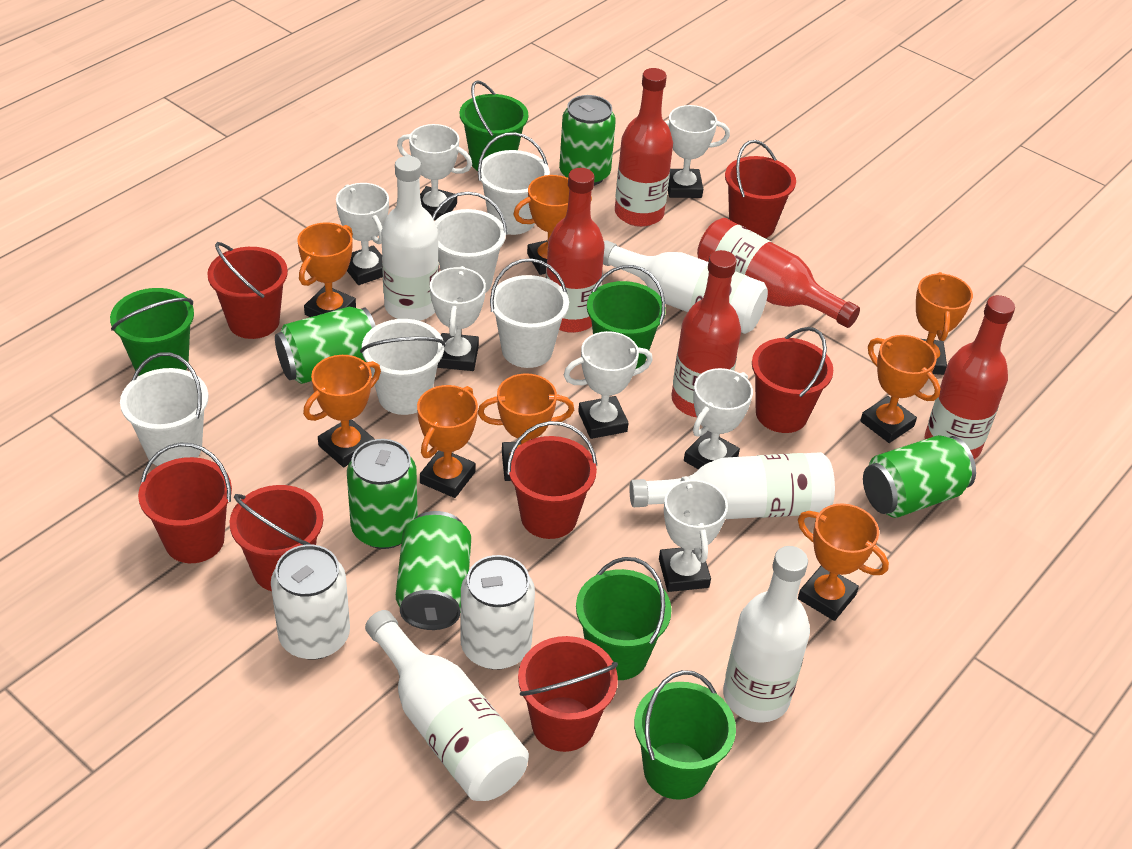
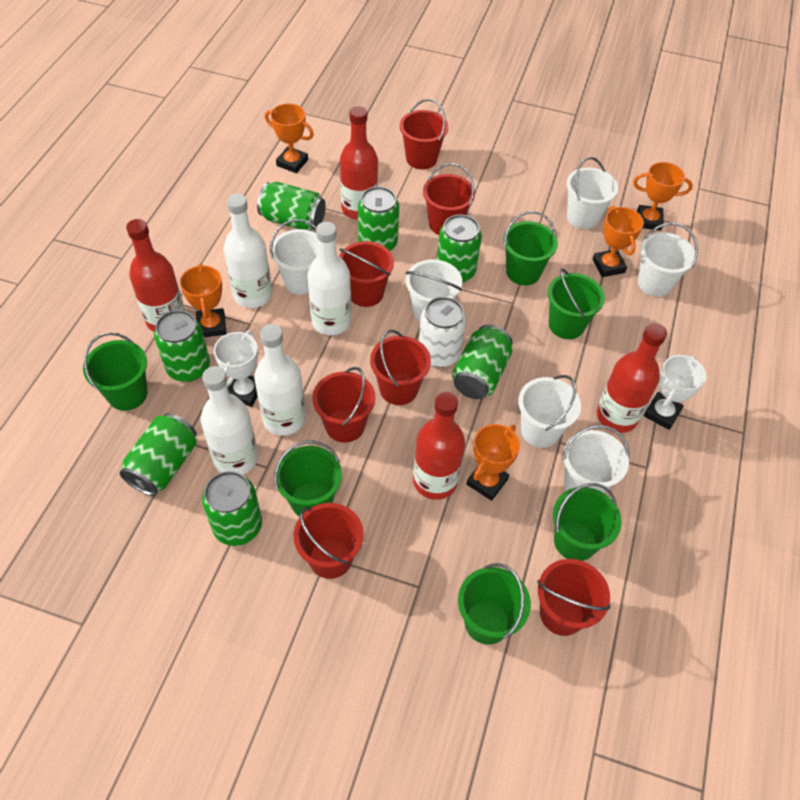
green bucket: [110,288,194,376] [460,80,528,171] [576,557,672,680] [587,265,666,369] [634,670,736,800] = 5 -> [83,332,148,411] [274,441,342,517] [458,563,531,645] [503,211,558,285] [548,268,605,339] [553,483,622,561] = 6
green can: [275,307,376,384] [347,439,418,549] [396,511,471,630] [559,95,616,186] [863,435,976,518] = 5 -> [119,413,197,496] [154,310,210,382] [202,471,262,546] [257,182,326,231] [358,186,399,251] [437,215,482,283] [452,325,512,399] = 7
orange trophy: [297,222,356,317] [303,355,381,467] [417,385,478,498] [478,373,574,481] [513,175,592,275] [798,503,889,621] [860,335,940,443] [916,272,973,375] = 8 -> [180,263,227,337] [265,103,314,173] [467,424,520,501] [592,206,644,277] [633,162,693,231] = 5
red bottle: [546,168,604,333] [615,68,673,227] [671,250,741,417] [697,218,860,328] [925,295,1015,459] = 5 -> [126,219,185,332] [340,106,378,220] [413,392,465,500] [597,323,667,433] = 4
white bottle: [365,610,529,801] [381,156,439,321] [603,240,768,334] [630,452,835,519] [723,546,810,723] = 5 -> [201,366,258,475] [224,194,272,308] [254,324,306,436] [307,222,351,335] = 4
white bucket: [120,352,209,466] [360,319,446,415] [432,192,507,293] [478,132,550,235] [490,258,569,368] = 5 -> [270,219,319,295] [406,259,462,322] [518,375,581,448] [562,425,629,493] [567,157,618,229] [638,223,698,297] = 6
white can: [271,545,350,660] [460,555,535,670] = 2 -> [419,297,466,367] = 1
white trophy: [336,183,389,285] [397,124,472,220] [430,266,486,371] [564,331,653,439] [659,476,728,592] [665,105,730,198] [684,368,753,469] = 7 -> [214,330,258,407] [643,355,706,430] = 2

